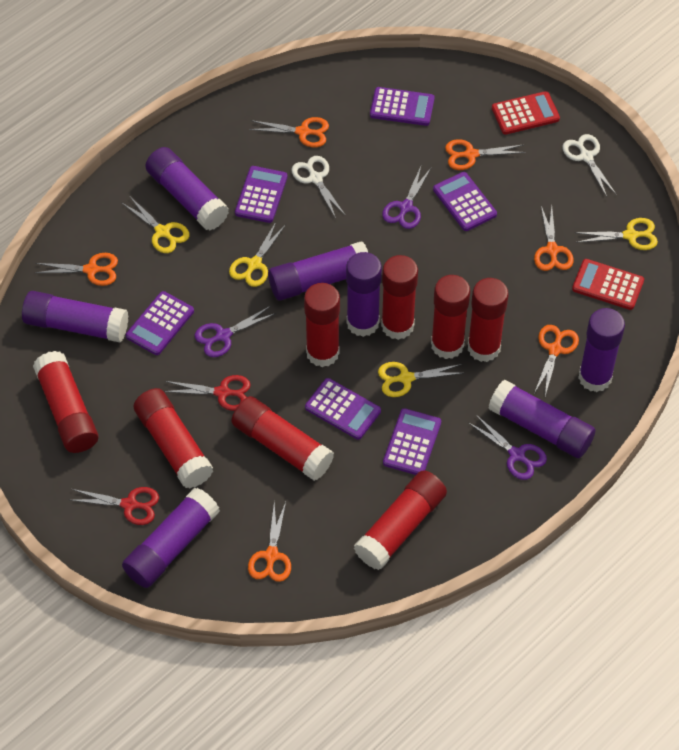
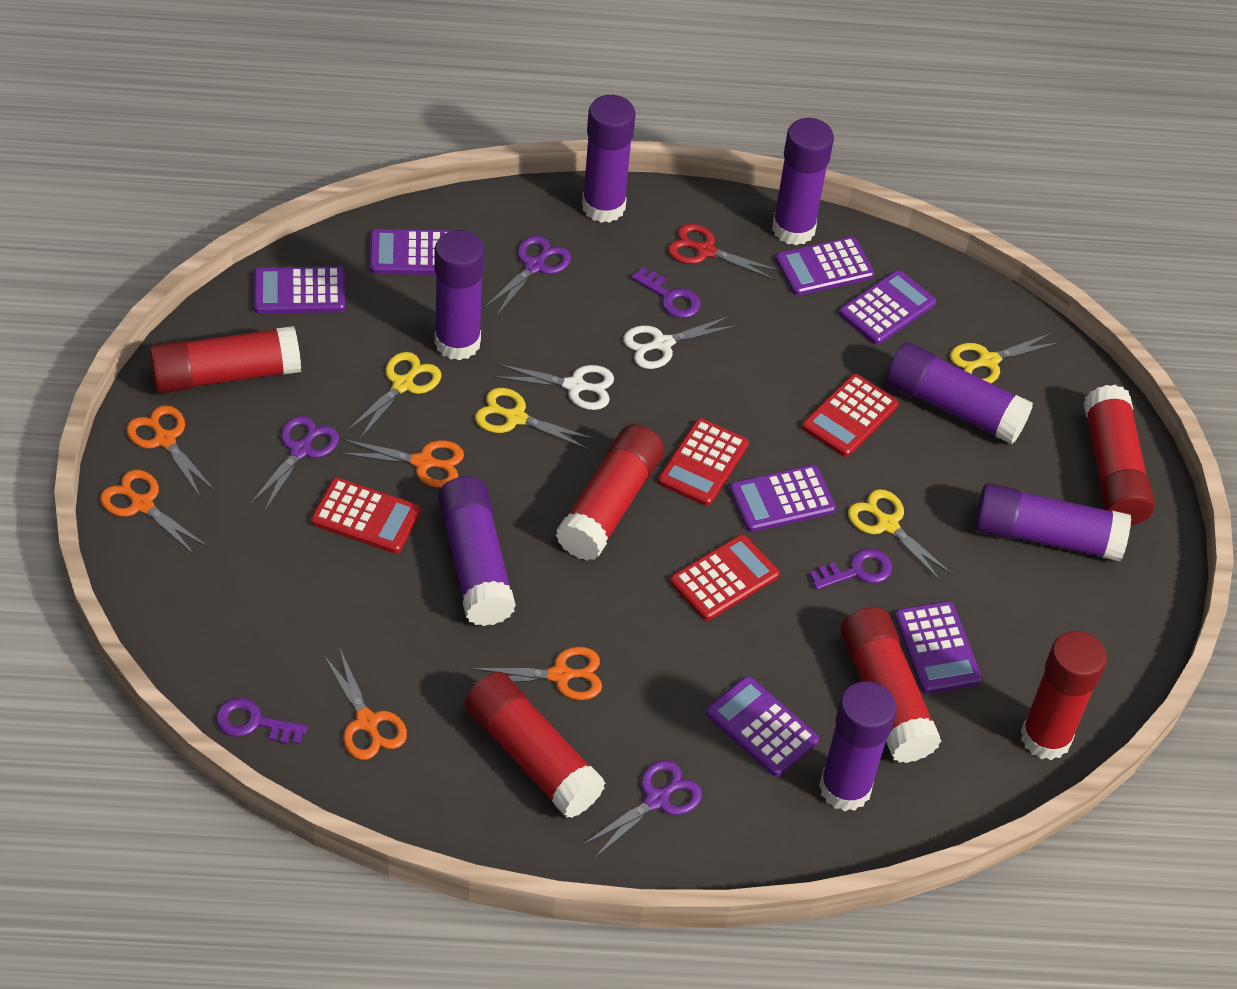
orange scissors: [35,253,118,286] [248,502,291,582] [249,117,329,147] [445,139,526,170] [534,206,574,271] [534,325,579,396] = 6 -> [100,470,208,555] [126,405,215,498] [323,649,407,760] [339,439,464,488] [470,647,602,700] = 5
purple calculator: [126,291,194,355] [235,166,287,223] [305,378,381,440] [370,87,435,126] [383,408,441,475] [433,172,497,231] = 6 -> [254,266,345,314] [370,229,453,275] [706,676,819,777] [729,465,836,532] [776,237,875,296] [839,270,936,345] [895,601,982,694] = 7
purple key: none = 0 -> [216,698,307,744] [631,267,701,318] [809,548,892,590] = 3
red calculator: [492,91,560,135] [572,259,644,310] = 2 -> [311,478,421,554] [658,418,749,506] [670,534,780,621] [802,374,898,457] = 4
red glue stick: [33,351,98,453] [134,388,213,488] [231,396,334,481] [304,283,340,367] [354,470,447,570] [381,255,418,340] [431,275,470,359] [468,278,509,362] = 8 -> [149,326,301,393] [464,672,606,818] [556,424,665,561] [840,607,942,763] [1021,631,1107,760] [1084,385,1155,525] = 6
red scissors: [70,487,159,525] [164,375,251,411] = 2 -> [668,224,781,280] = 1

